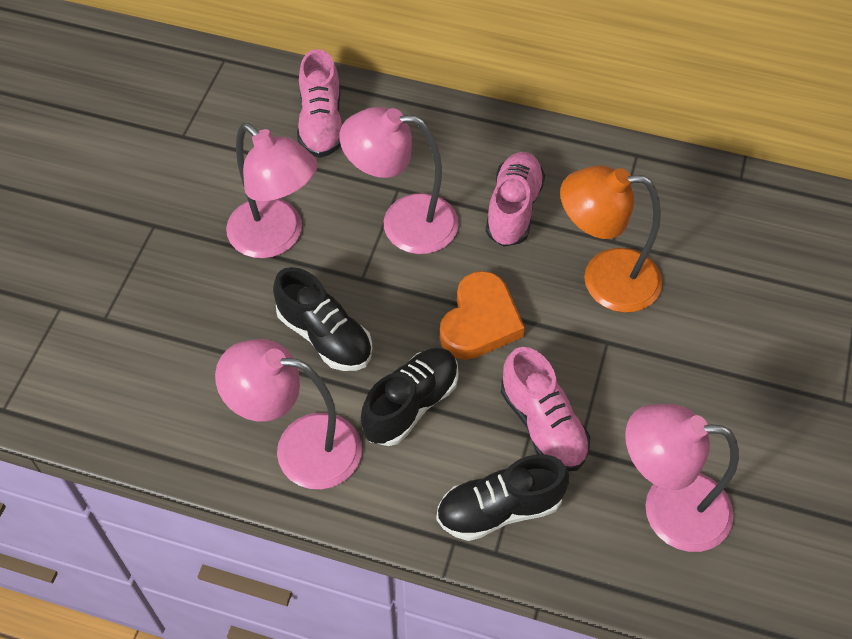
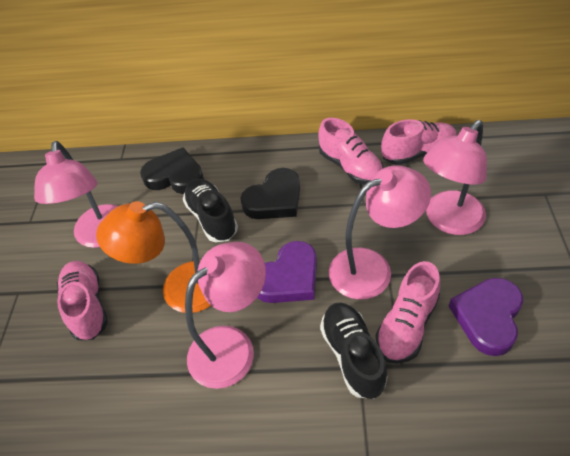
black heart: none = 0 -> [140,148,204,194] [241,168,300,219] = 2
black shoe: [273,267,372,371] [361,348,459,446] [437,454,569,541] = 3 -> [183,179,238,242] [320,302,388,399] = 2
orange heart: [440,271,525,360] = 1 -> none = 0
pink shoe: [297,49,343,158] [486,152,545,247] [501,347,590,471] = 3 -> [57,261,108,340] [318,118,383,184] [375,261,440,364] [381,119,457,165] = 4
purple heart: none = 0 -> [257,241,317,303] [449,278,523,356] = 2

